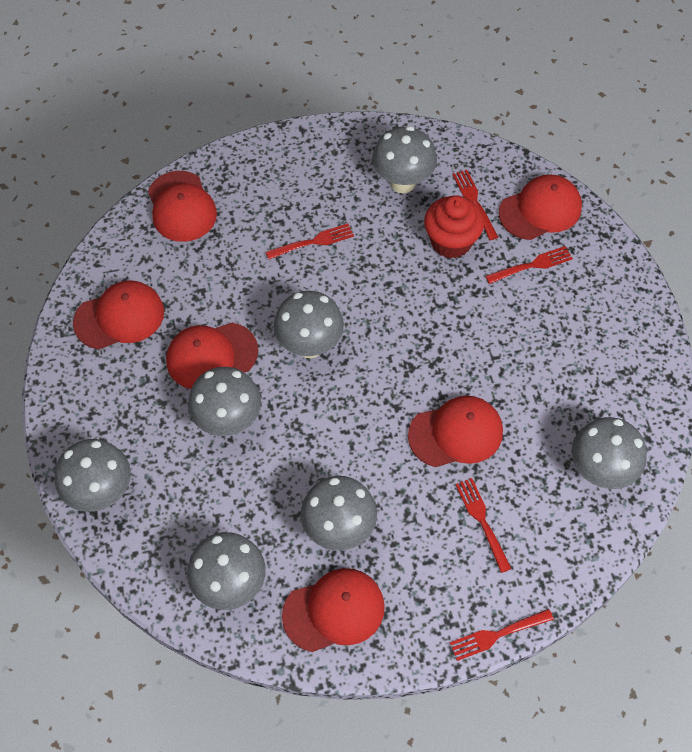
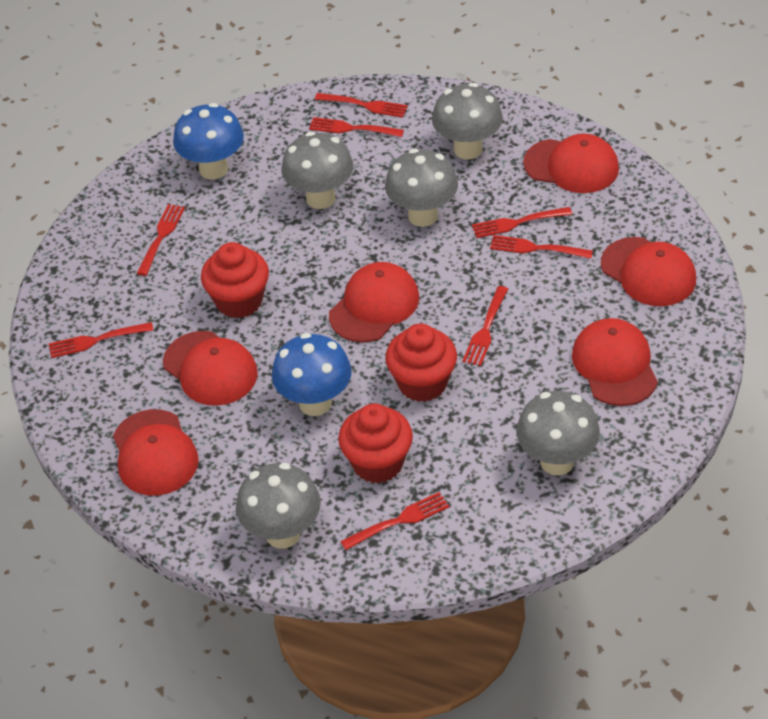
blue mushroom: none = 0 -> [173,103,244,179] [272,333,351,416] = 2
grey mushroom: [55,439,131,512] [187,532,266,610] [188,367,261,436] [273,291,344,358] [301,476,377,551] [372,126,437,193] [571,417,647,489] = 7 -> [236,463,321,549] [281,132,354,209] [385,149,458,227] [432,83,503,159] [516,391,600,475] = 5
red cupcake: [424,195,484,258] = 1 -> [201,242,269,319] [338,403,413,483] [385,324,457,402] = 3
red fork: [266,223,354,259] [450,609,554,661] [452,170,498,240] [455,478,511,573] [485,246,573,284] = 5 -> [49,322,153,358] [136,204,185,276] [309,117,404,137] [315,93,408,117] [340,492,449,550] [462,286,508,366] [472,207,572,238] [490,235,593,259] = 8

